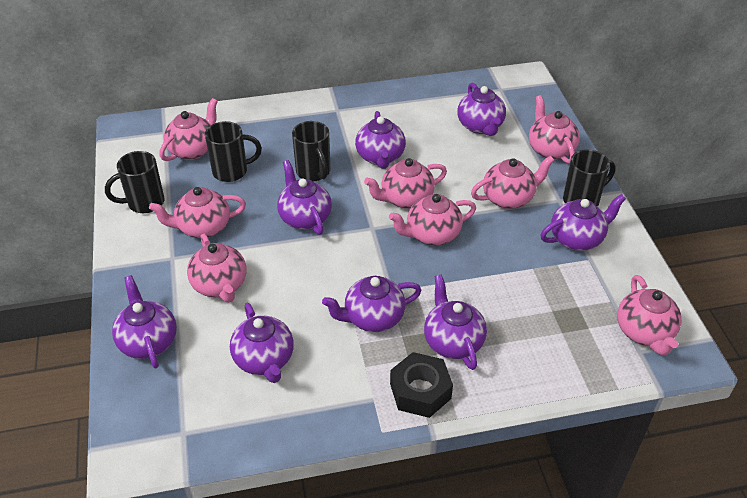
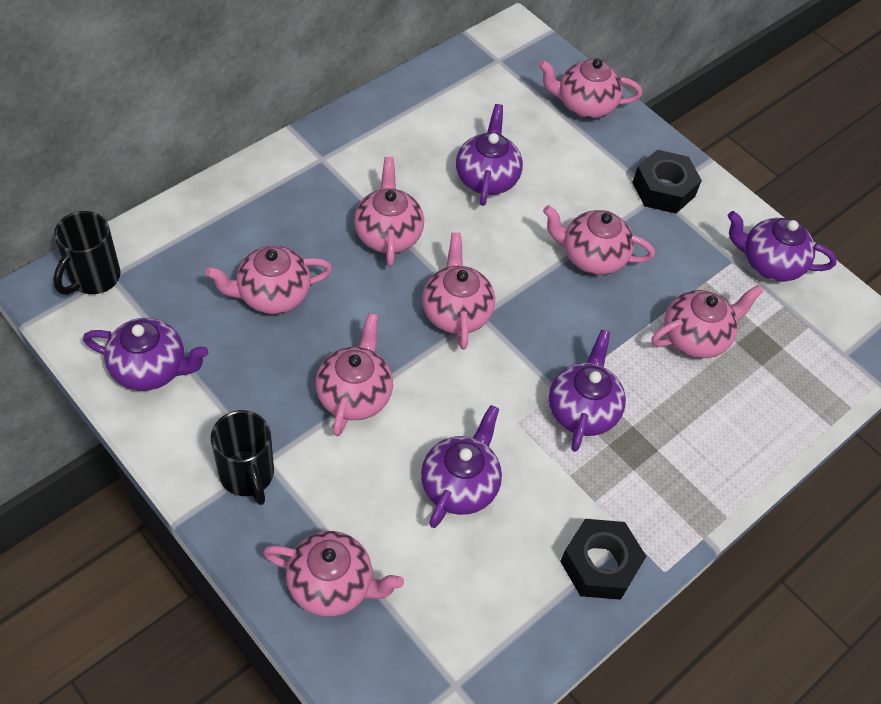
black mug: [105,151,165,213] [205,121,262,182] [292,121,331,181] [563,150,616,207] = 4 -> [54,211,120,295] [211,410,274,505] = 2
black nut: [390,352,453,418] = 1 -> [560,519,646,600] [632,150,702,214] = 2
purple teapot: [112,275,177,368] [230,303,294,383] [277,160,332,235] [322,276,422,332] [355,111,406,169] [424,275,487,370] [457,83,506,136] [540,194,626,251] = 8 -> [83,318,209,391] [421,405,502,528] [456,104,523,206] [549,330,626,452] [727,211,837,282] = 5

